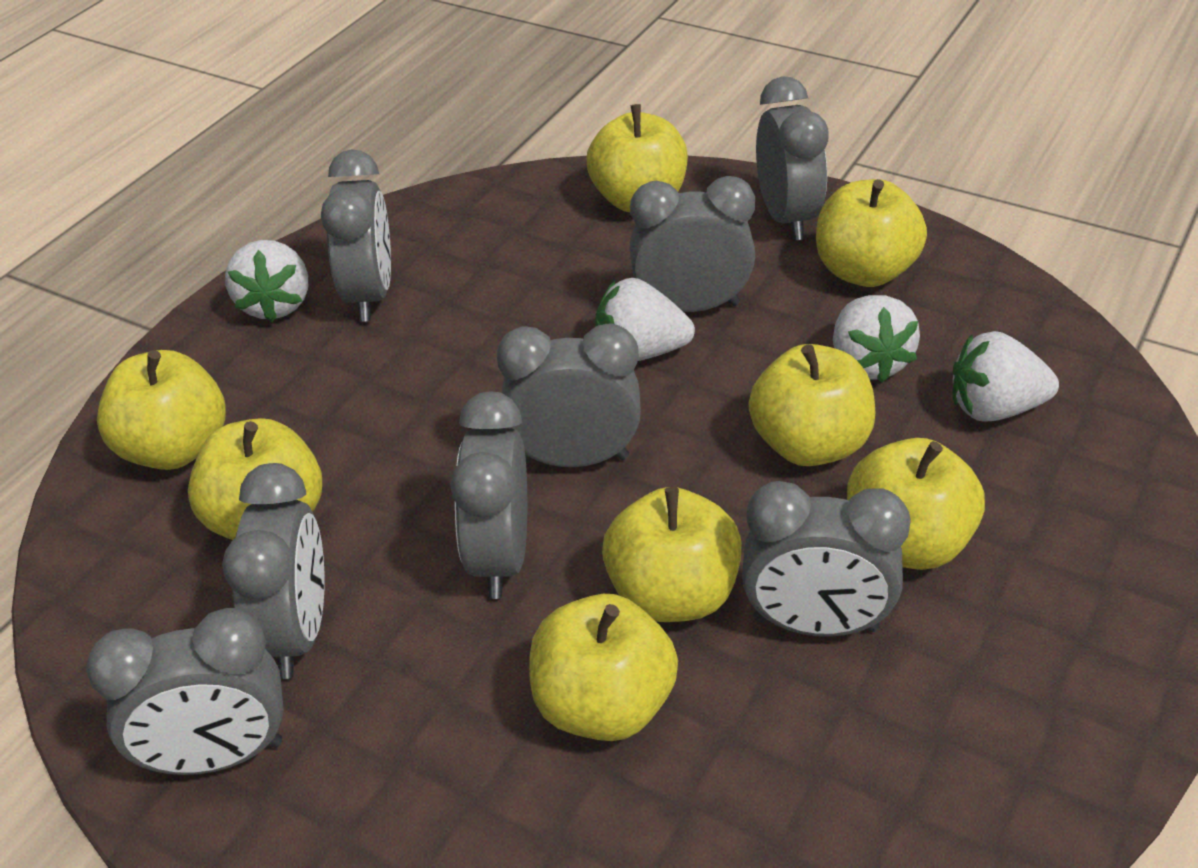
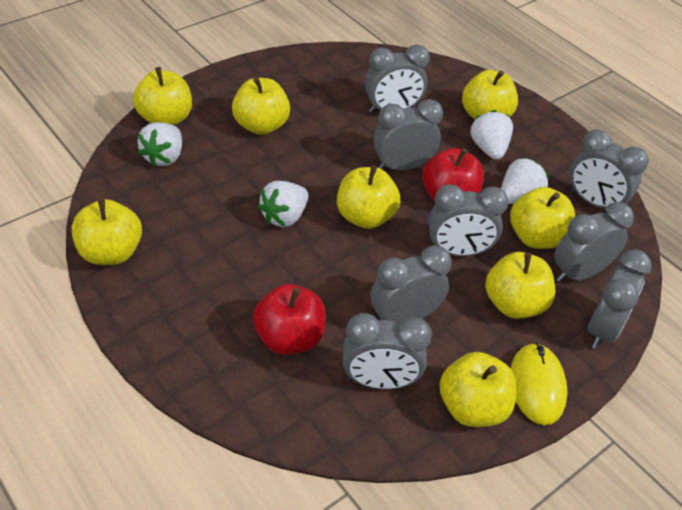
red apple: none = 0 -> [253,284,326,355] [422,148,484,202] = 2
yellow mouse: none = 0 -> [511,343,567,425] = 1

